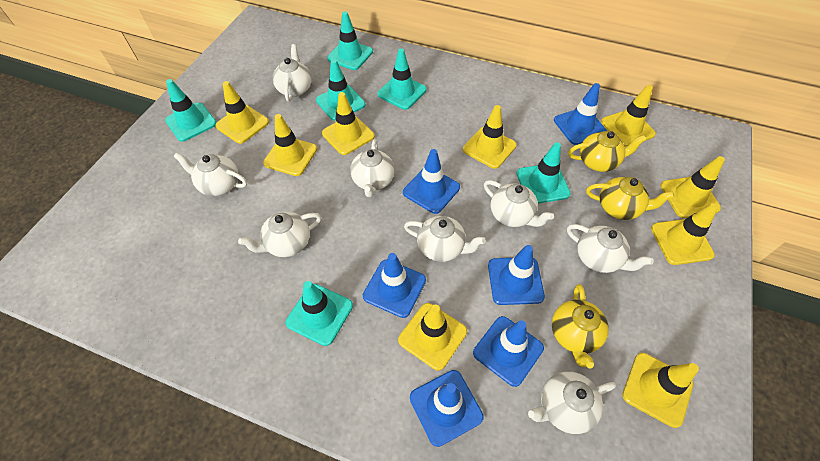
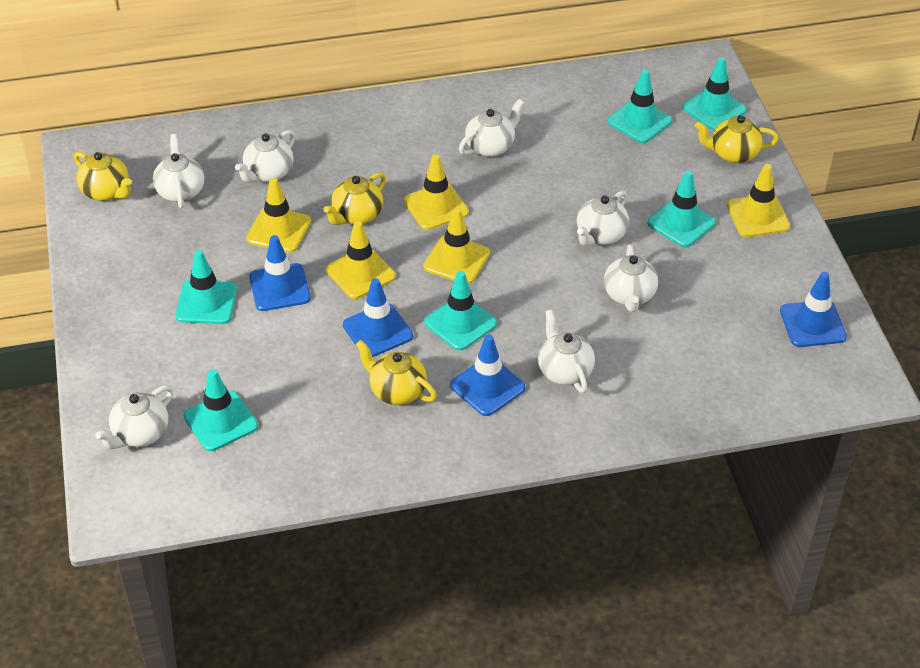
blue traffic cone: [363,253,426,318] [403,149,460,214] [410,370,484,447] [473,316,544,387] [488,245,545,305] [554,83,607,145] = 6 -> [249,235,311,311] [343,278,413,357] [450,335,526,416] [780,272,847,347] = 4
white teapot: [173,152,247,196] [238,211,321,257] [273,44,312,101] [350,139,395,197] [404,216,486,262] [484,180,554,227] [528,372,616,434] [567,224,654,273] = 8 -> [95,385,173,449] [153,134,205,208] [235,130,295,182] [459,99,524,157] [538,310,595,393] [577,190,629,246] [604,244,658,312] = 7
yellow teapot: [552,284,609,368] [568,131,646,172] [586,177,674,220] = 3 -> [74,152,132,201] [323,172,386,225] [356,340,437,405] [695,115,779,163] = 4
yellow traffic cone: [215,81,269,144] [263,114,317,176] [322,92,375,155] [398,303,467,371] [463,105,517,169] [601,85,656,146] [622,353,699,428] [651,203,718,265] [660,156,725,218] = 9 -> [246,178,311,253] [326,221,396,299] [404,154,469,230] [424,208,490,284] [727,164,790,237] = 5

